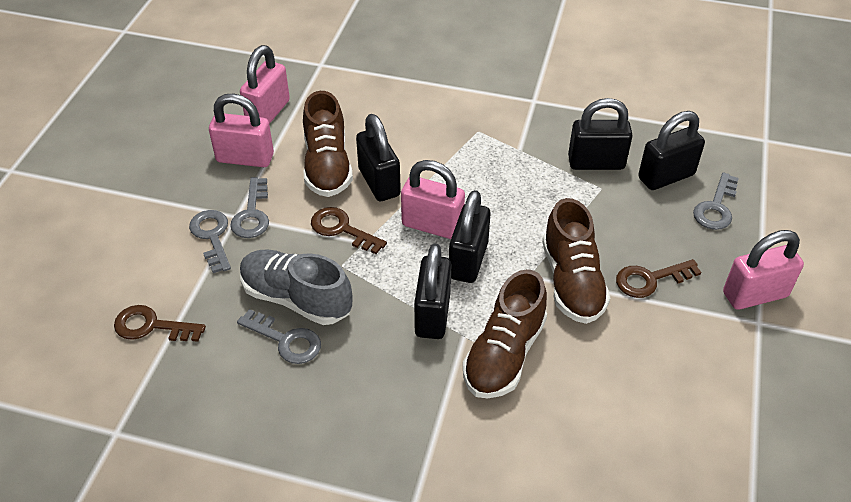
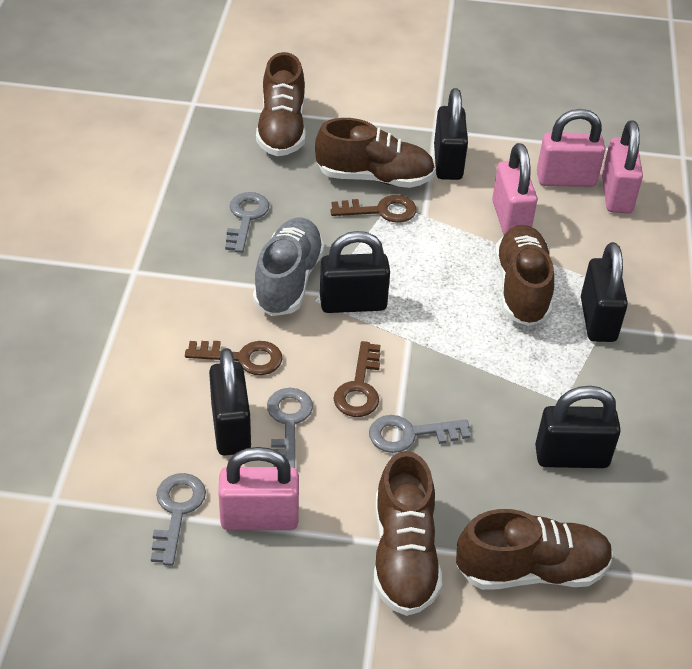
brown shoe: [303,91,353,197] [463,269,547,399] [542,198,610,324] = 3 -> [256,52,306,156] [315,118,435,188] [374,451,442,616] [456,509,613,590] [495,225,554,326] = 5

